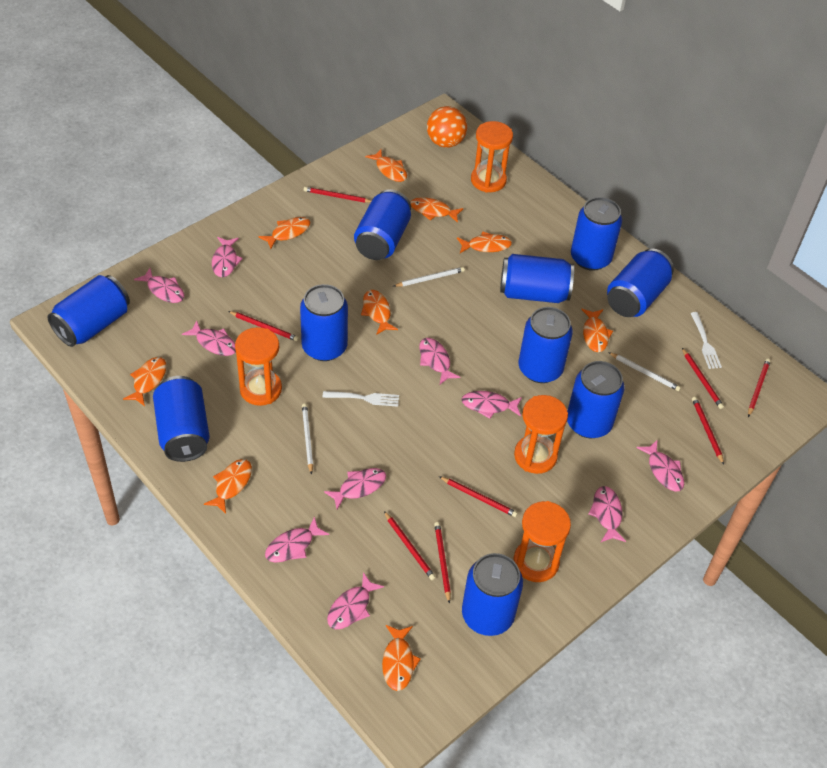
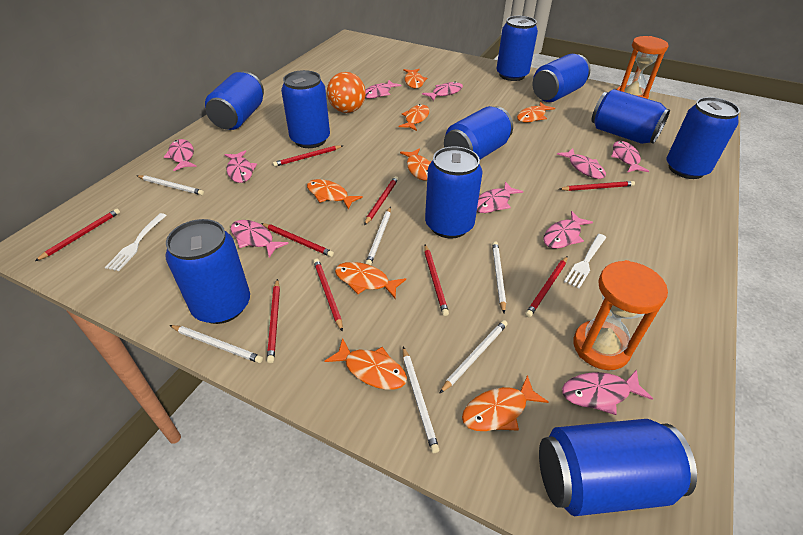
orange fish: [123,357,167,406] [204,459,252,514] [258,217,310,249] [361,290,398,335] [365,149,407,182] [382,625,421,691] [410,197,464,223] [457,232,512,253] [581,309,613,352] = 9 -> [307,179,363,210] [325,338,407,390] [335,262,406,298] [398,104,430,131] [400,149,432,181] [403,69,427,88] [462,375,548,431] [517,102,555,123] = 8
orange hourglass: [235,327,282,406] [471,121,513,193] [513,501,571,582] [514,395,568,474] = 4 -> [573,260,668,370] [617,36,669,99] = 2
red pencil: [228,311,299,341] [304,187,372,203] [384,511,436,580] [434,522,451,604] [439,476,518,517] [682,348,724,409] [692,397,724,465] [748,358,771,417] = 8 -> [35,209,120,261] [261,223,334,257] [267,279,280,363] [273,145,342,167] [313,259,343,332] [364,176,398,225] [424,245,449,316] [525,256,568,317] [559,181,635,191] = 9
white pencil: [302,403,313,475] [393,267,465,287] [608,352,681,391] = 3 -> [137,175,204,195] [170,325,263,363] [365,207,391,265] [403,347,439,453] [440,320,508,393] [492,241,506,313] = 6

